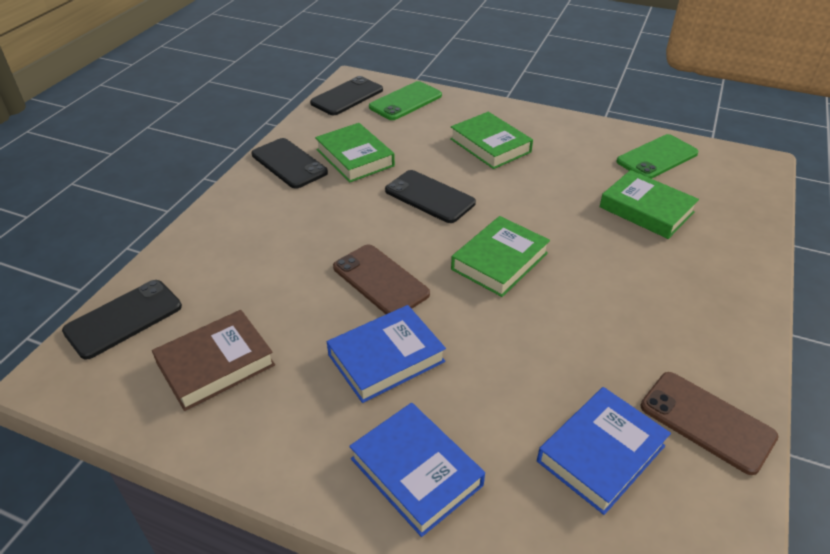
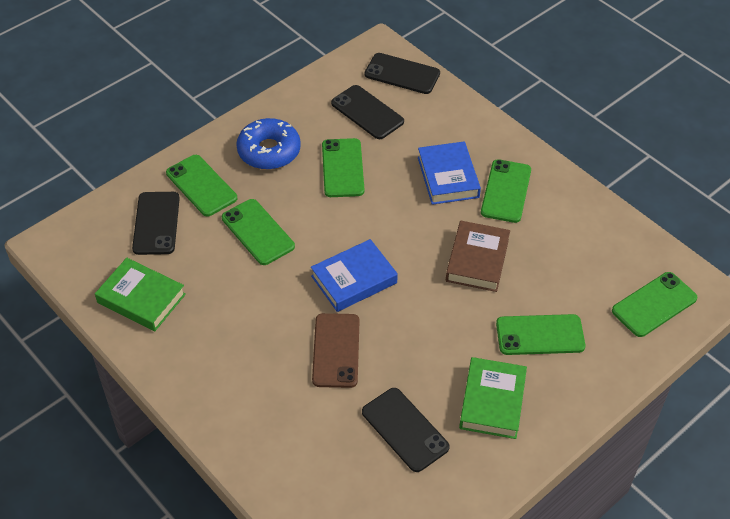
blue book: [327,305,446,403] [349,403,485,537] [537,387,671,515] = 3 -> [311,239,398,312] [418,141,481,205] = 2
blue donut: none = 0 -> [236,118,301,170] = 1
brown phone: [333,244,430,314] [641,372,779,475] = 2 -> [312,313,359,388] = 1
green book: [315,123,395,182] [450,112,533,169] [451,216,550,297] [599,170,699,239] = 4 -> [95,258,186,331] [459,357,527,439] = 2
green phone: [369,81,442,120] [616,134,698,179] = 2 -> [166,155,237,216] [222,199,295,265] [322,138,364,197] [481,159,531,223] [496,314,585,355] [612,272,697,337] = 6

